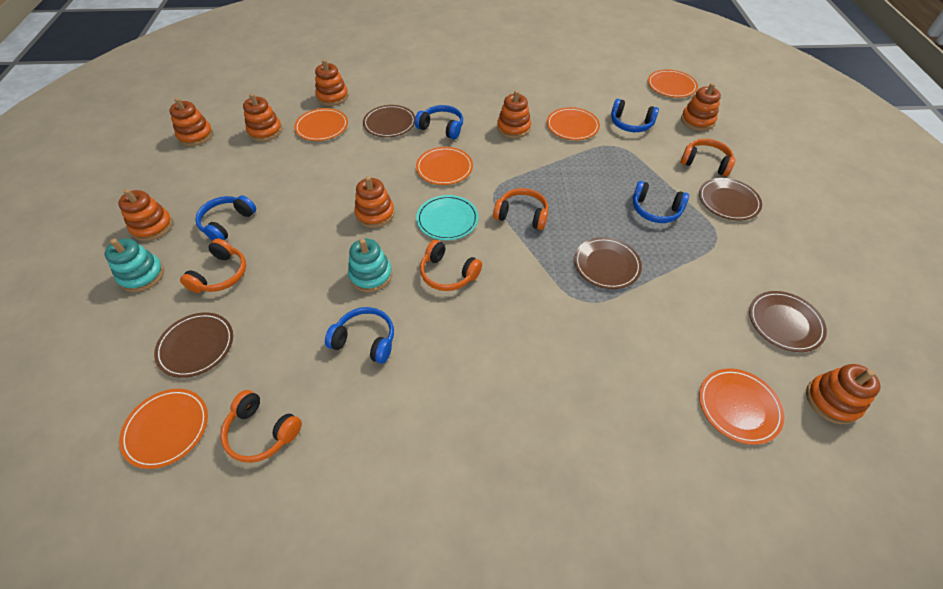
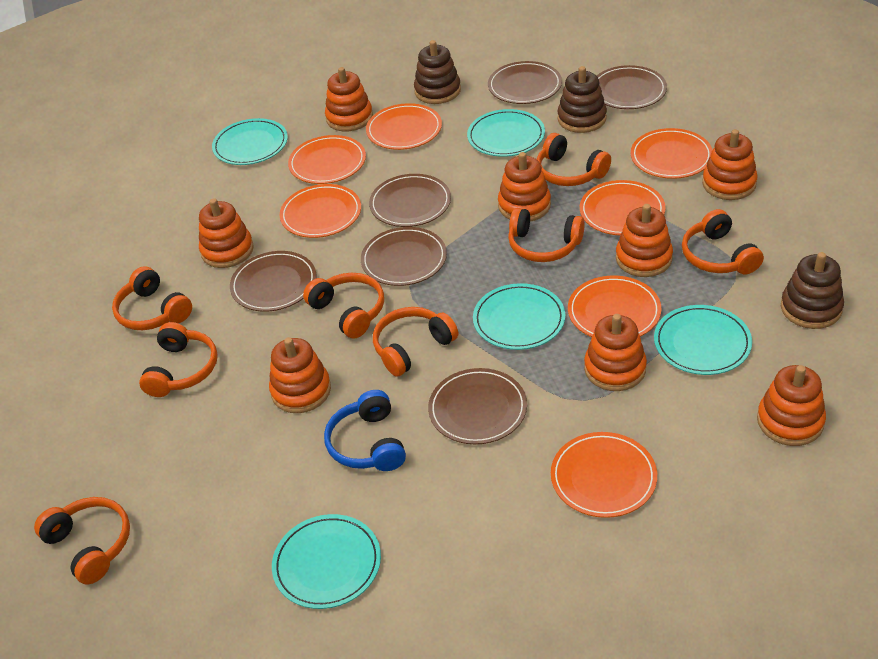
blue headphones: [195,196,256,241] [325,307,394,364] [415,105,463,139] [611,99,659,132] [633,181,689,223] = 5 -> [324,390,406,471] = 1
brown plate: [154,313,233,378] [363,105,415,137] [574,237,642,289] [699,178,762,220] [749,291,827,352] = 5 -> [230,251,316,312] [361,227,447,286] [369,174,451,227] [428,368,527,444] [488,61,562,104] [597,65,667,109] = 6
brown stacking toy: none = 0 -> [414,40,461,104] [558,66,607,133] [781,252,844,329] = 3
orange headphones: [180,238,246,293] [220,390,302,463] [420,240,482,291] [493,188,548,230] [681,139,735,177] = 5 -> [34,497,130,585] [112,266,192,330] [139,322,218,397] [303,273,384,339] [373,307,458,377] [508,208,585,262] [537,133,611,186] [682,209,764,275] = 8
orange plate: [119,389,208,469] [294,108,348,141] [416,147,473,185] [547,107,600,140] [648,69,698,98] [699,368,785,445] = 6 -> [280,184,361,238] [288,135,366,184] [366,103,442,150] [551,432,657,518] [568,276,662,337] [580,180,665,235] [631,128,713,179] = 7
turquoise plate: [416,195,479,240] = 1 -> [212,118,288,165] [272,514,381,609] [467,109,545,157] [473,283,565,350] [654,305,752,375] = 5
turquoise stacking toy: [105,239,164,292] [348,239,392,292] = 2 -> none = 0

